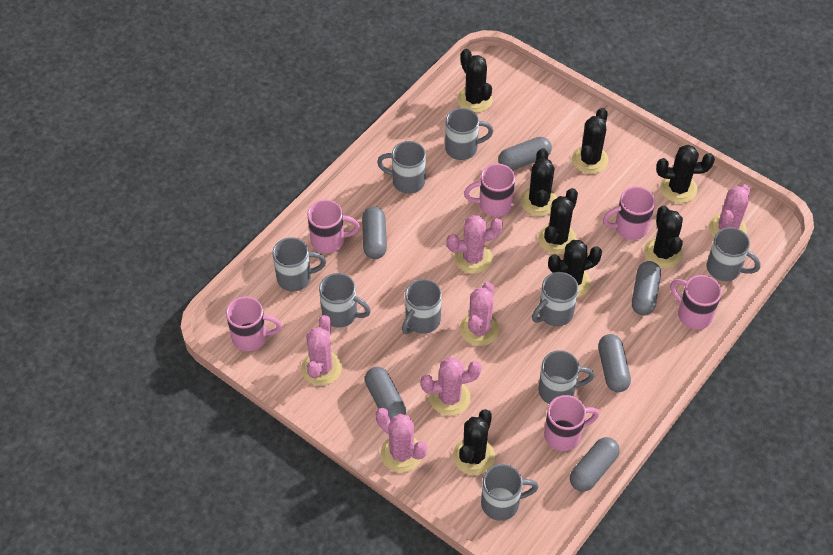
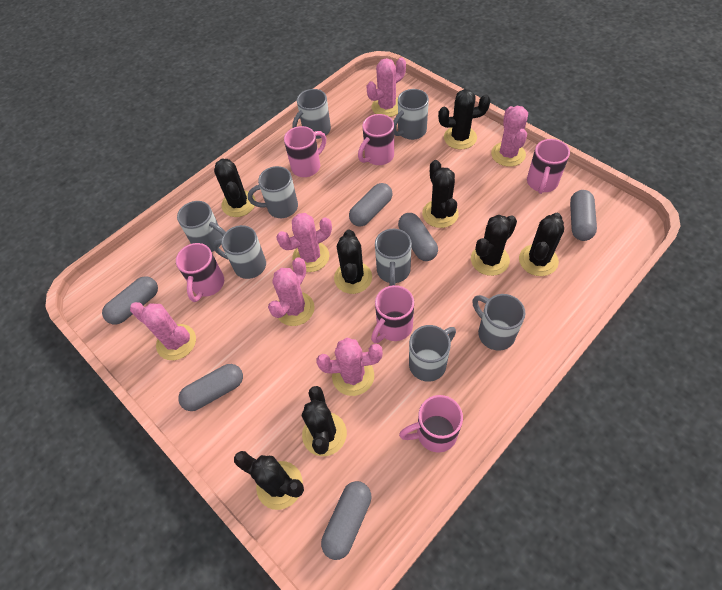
grey mug: [273,237,326,291] [319,273,371,328] [377,141,426,194] [402,279,442,334] [445,108,493,160] [481,464,539,521] [532,272,579,326] [538,350,594,404] [707,227,761,281] = 9 -> [177,201,225,252] [213,225,266,279] [248,166,298,218] [292,89,331,139] [375,229,412,286] [393,89,429,140] [409,325,456,382] [473,294,525,351] = 8

